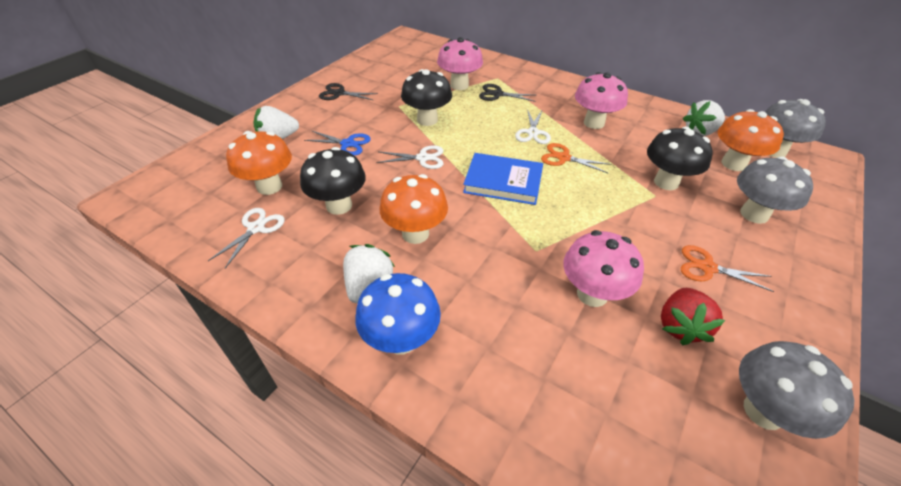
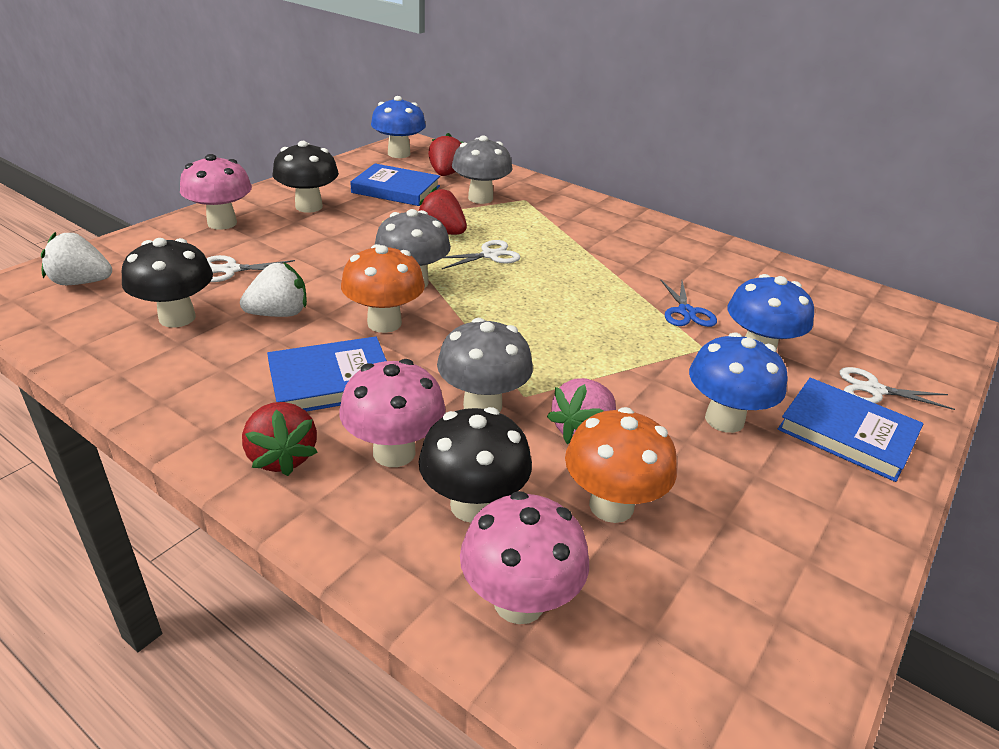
black scissors: [319,83,378,100] [479,84,535,102] = 2 -> none = 0
blue book: [463,153,543,205] = 1 -> [267,336,387,412] [350,163,440,206] [778,378,923,482] = 3
blue mushroom: [355,273,441,354] = 1 -> [371,96,426,158] [689,332,787,433] [728,274,814,351] = 3
orange mushroom: [226,131,292,195] [380,174,448,244] [718,109,784,171] = 3 -> [341,244,425,333] [565,407,677,523] = 2
orange scissors: [541,143,612,173] [681,245,774,292] = 2 -> none = 0
pink strawberry: none = 0 -> [547,378,616,444] = 1
red strawberry: [661,288,725,345] = 1 -> [242,402,318,476] [419,187,467,235] [428,133,464,176] = 3
white strawberry: [253,106,299,139] [343,244,395,303] [683,100,725,136] = 3 -> [41,232,112,285] [240,262,307,317] = 2

